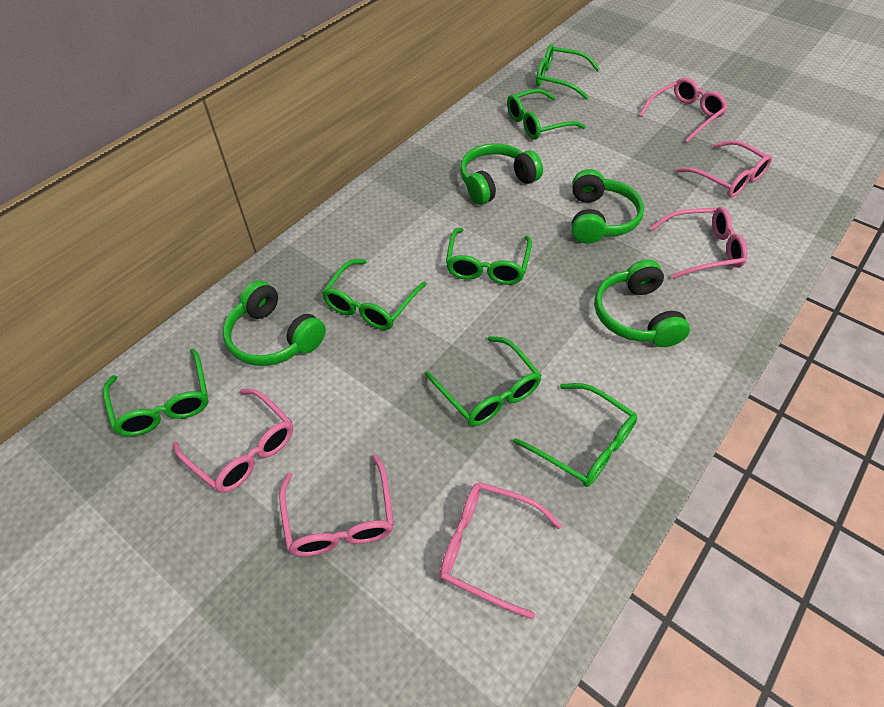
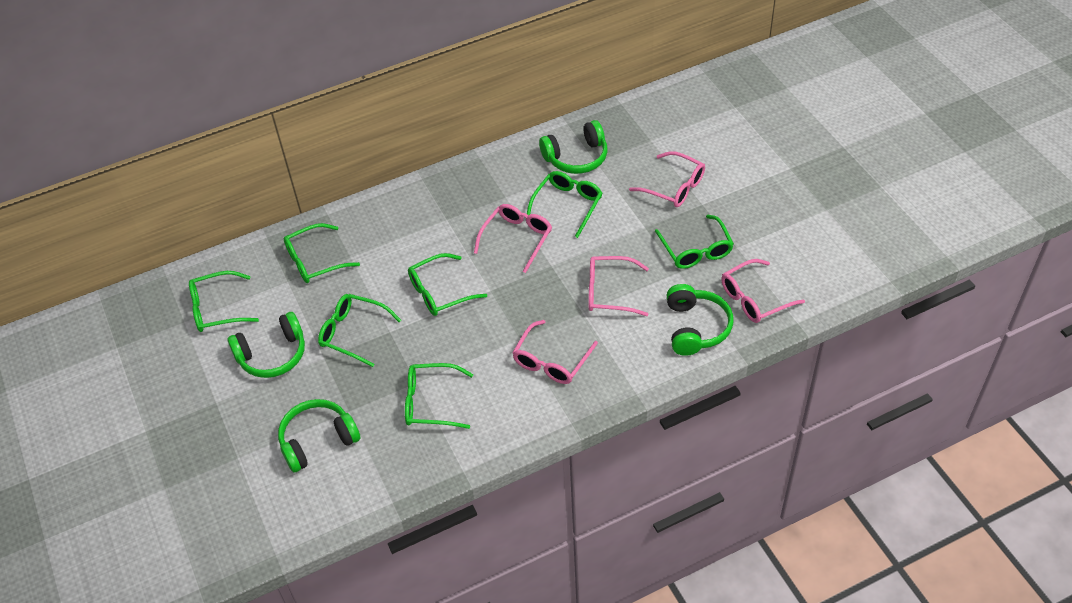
pink glasses: [173,389,293,493] [279,454,394,557] [439,482,562,619] [639,78,728,142] [650,207,748,279] [676,140,772,198] = 6 -> [474,204,552,273] [512,320,598,384] [588,256,649,316] [629,151,705,207] [721,259,805,323] = 5

